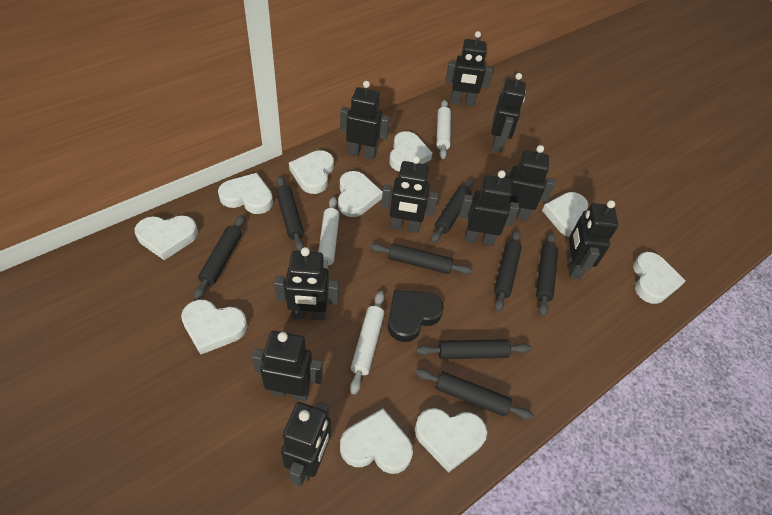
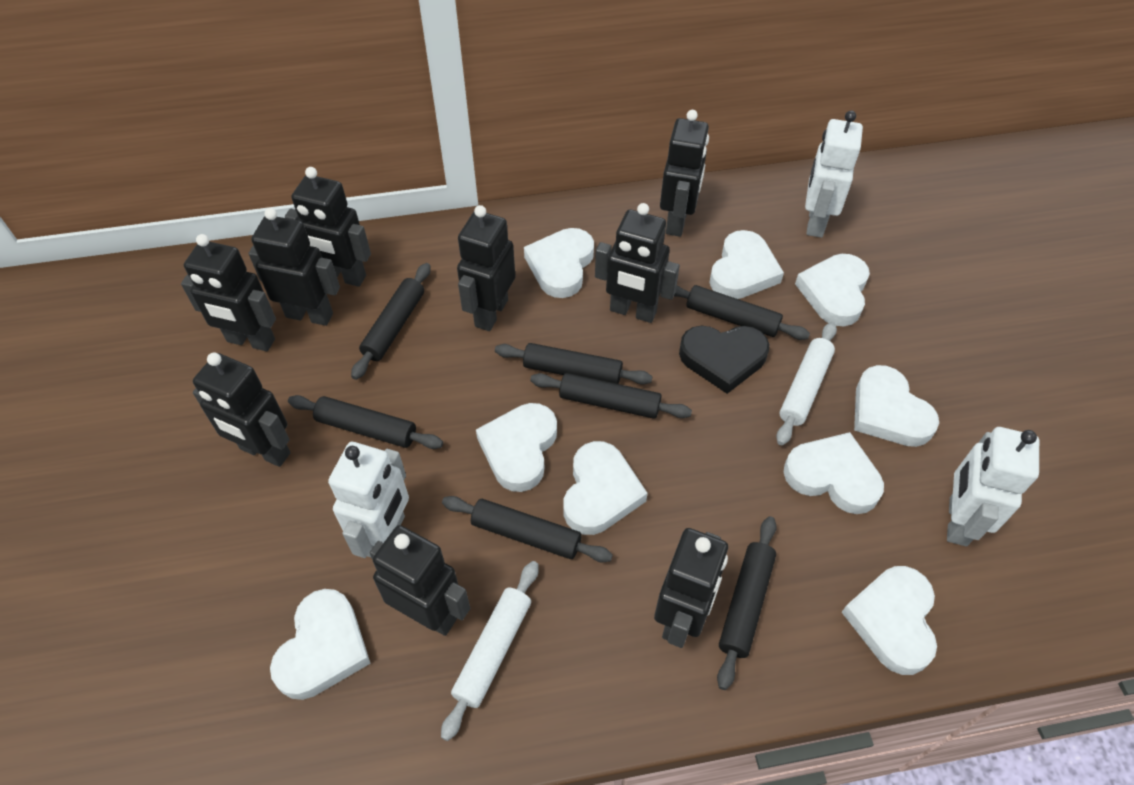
black robot: [252,331,323,401] [274,247,339,321] [281,402,331,486] [340,81,390,160] [381,156,438,233] [445,31,493,106] [459,170,519,246] [491,73,526,153] [503,145,555,221] [567,200,618,279] = 10 -> [181,234,276,351] [193,353,291,467] [248,208,340,326] [285,167,371,287] [370,525,470,636] [457,205,515,331] [595,203,680,323] [654,528,728,648] [660,110,709,237] = 9
black rolling pin: [194,215,245,300] [276,175,304,251] [370,243,472,275] [415,369,533,420] [416,339,531,359] [431,178,474,243] [494,230,522,312] [536,232,558,316] = 8 -> [288,395,443,449] [351,263,431,380] [442,496,613,562] [495,343,652,385] [530,373,692,419] [674,285,810,340] [717,516,777,690] = 7
white heart: [135,215,198,260] [181,300,247,355] [218,173,273,214] [289,150,334,194] [338,171,383,217] [340,408,413,474] [389,131,432,172] [415,408,487,473] [542,192,588,237] [633,252,685,304] = 10 -> [270,589,371,700] [476,403,557,492] [524,228,594,298] [563,441,648,535] [710,230,784,299] [784,432,884,514] [795,254,870,326] [842,566,937,675] [854,365,939,447] = 9
white robot: none = 0 -> [328,442,409,558] [805,111,863,238] [947,427,1039,546] = 3
white rolling pin: [318,197,340,269] [350,291,385,395] [437,100,451,159] = 3 -> [441,561,538,741] [776,322,837,445] = 2

